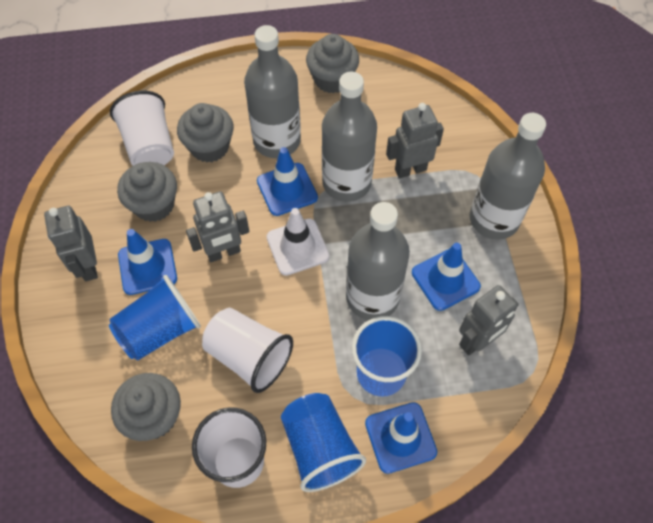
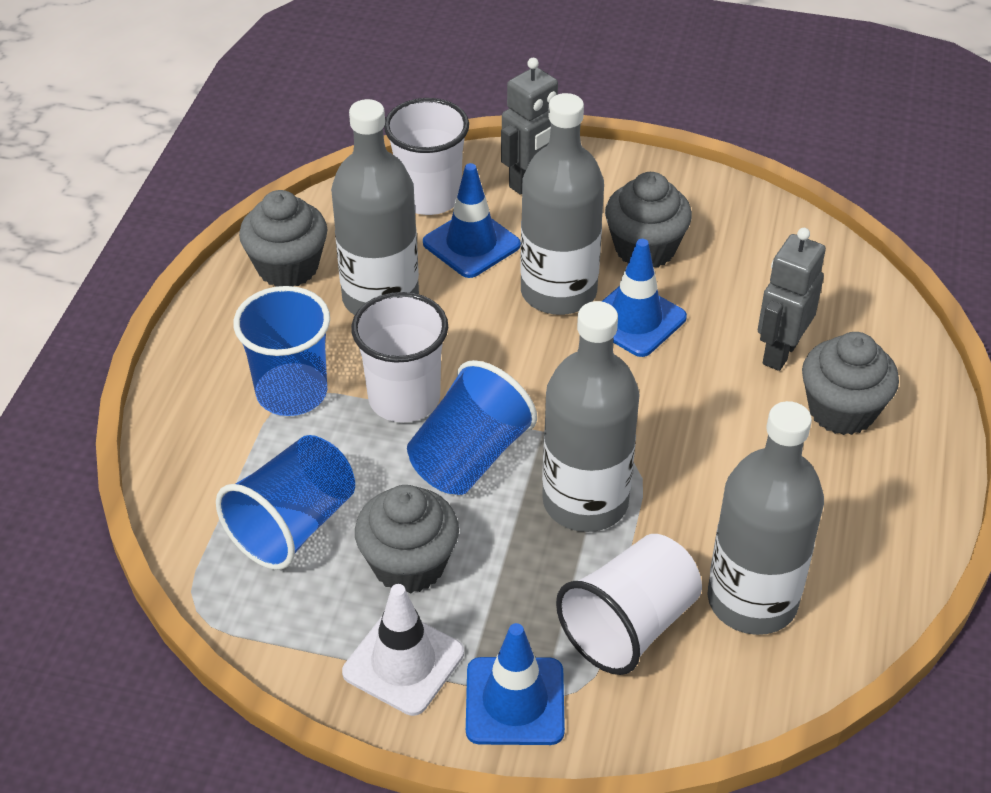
blue traffic cone: [118,229,177,295] [257,147,318,216] [365,402,437,474] [412,243,481,311] = 4 -> [423,163,521,278] [466,623,565,745] [601,239,687,357] = 3
grey robot: [44,206,98,281] [186,191,249,262] [386,103,444,178] [459,285,519,356] = 4 -> [501,58,558,195] [758,228,826,371] = 2

